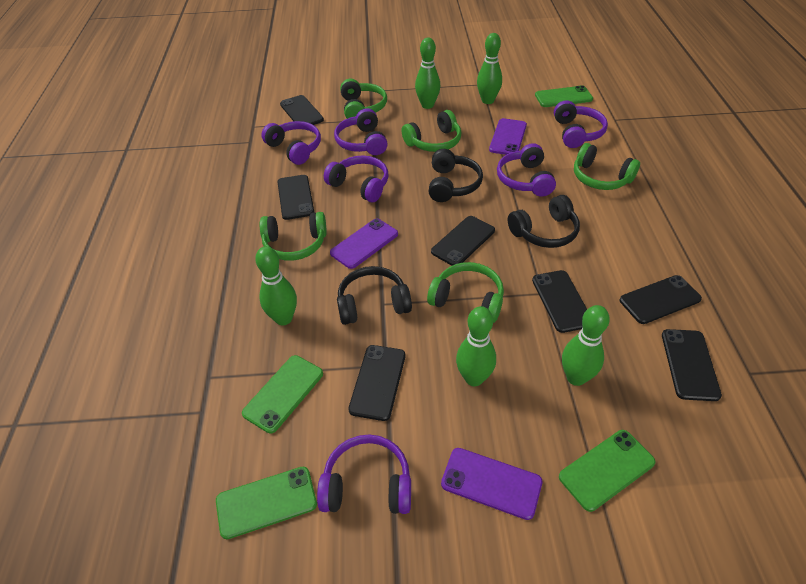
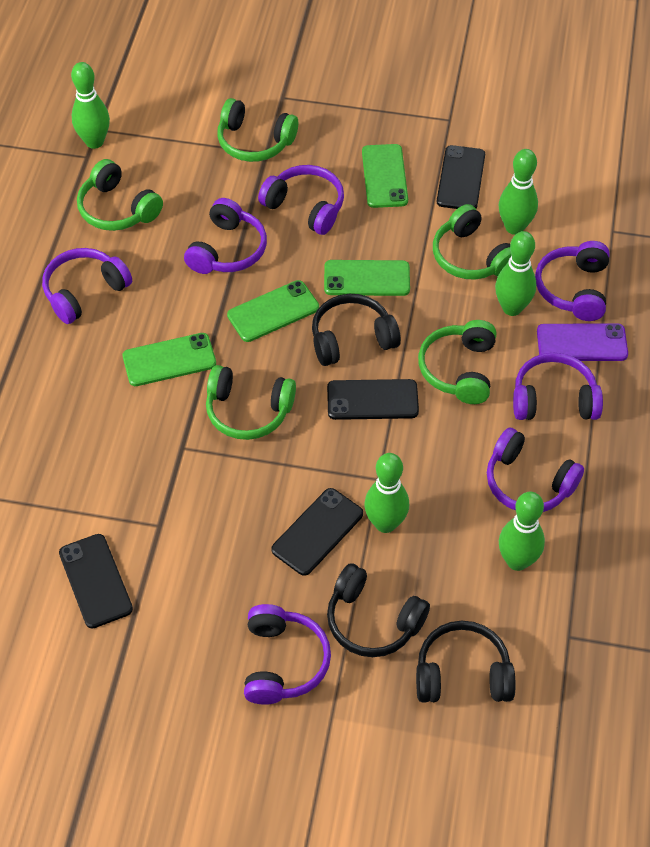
black phone: [277,175,314,220] [280,95,324,125] [348,345,405,421] [431,216,495,266] [532,270,587,333] [620,275,702,324] [662,329,722,401] = 7 -> [59,534,133,629] [272,488,363,576] [327,379,419,420] [437,145,485,209] = 4
purple headphones: [261,121,321,165] [317,434,411,514] [324,155,389,202] [334,108,388,155] [497,143,556,196] [554,100,608,148] = 6 -> [42,248,132,324] [184,198,267,274] [244,604,331,705] [258,165,344,235] [487,427,584,512] [513,353,603,420] [535,241,610,321] = 7
purple phone: [330,219,398,269] [441,448,542,520] [489,118,527,155] = 3 -> [537,323,628,361] = 1

